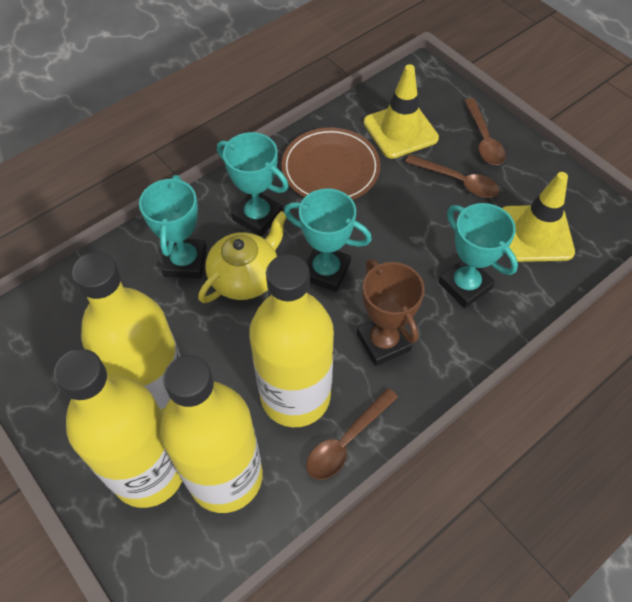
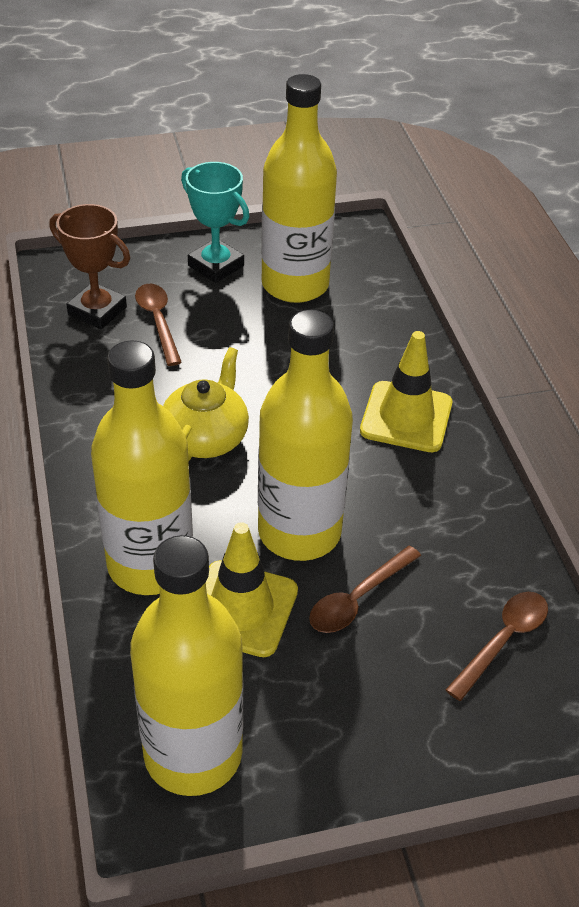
brown plate: [282,128,381,200] = 1 -> none = 0
turquoise trophy: [139,175,207,278] [217,132,289,236] [284,188,372,292] [438,203,518,308] = 4 -> [181,162,249,283] = 1

